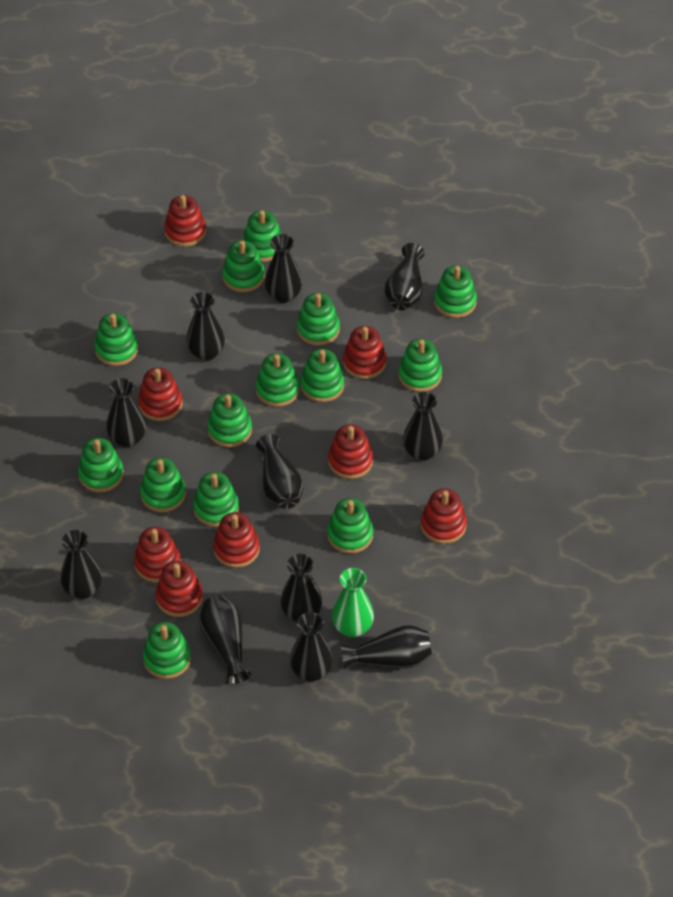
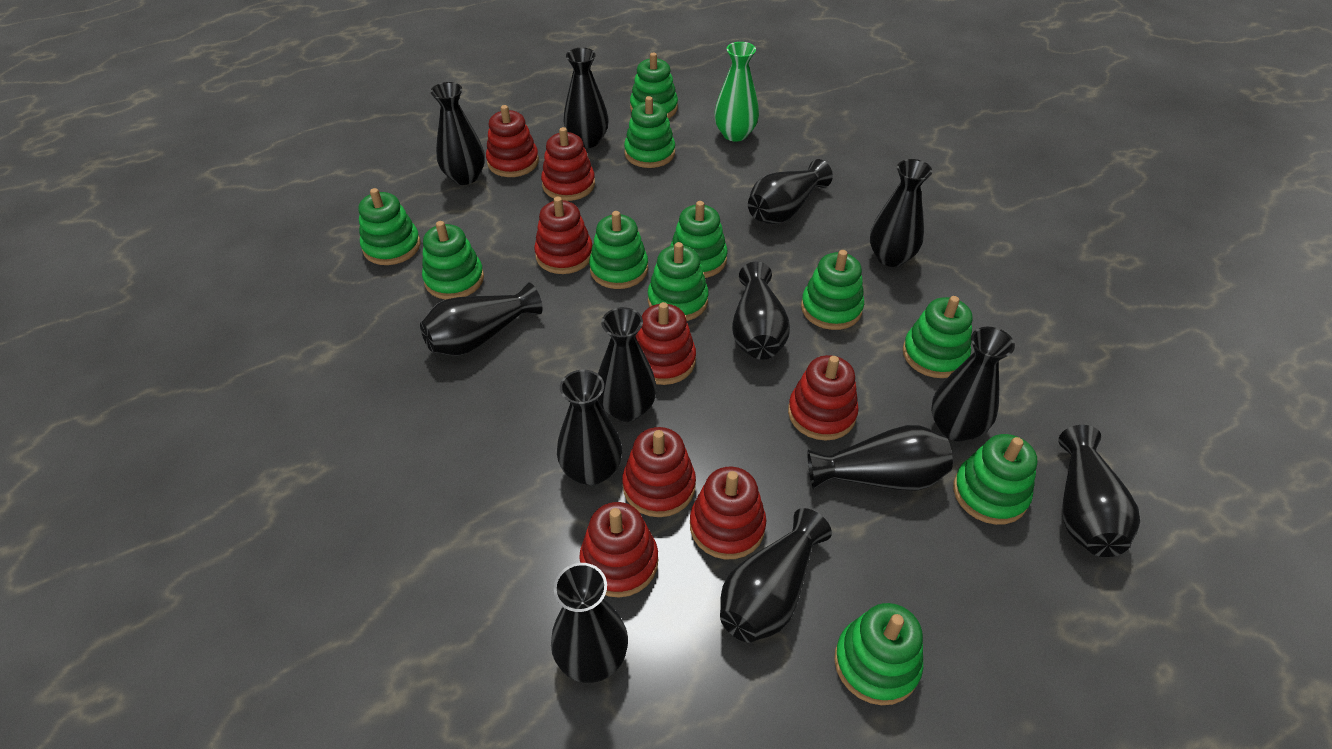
black vase: [60,530,102,599] [106,378,146,448] [186,292,225,361] [199,595,251,684] [256,434,304,509] [265,234,302,303] [280,554,322,622] [290,612,333,682] [341,625,432,670] [385,243,425,310] [403,391,443,461] = 11 -> [420,282,542,356] [431,82,485,185] [551,563,628,683] [557,370,622,485] [563,48,609,148] [597,307,657,422] [720,508,832,643] [732,262,790,360] [748,159,833,224] [807,425,953,491] [870,159,932,267] [931,327,1015,441] [1058,425,1140,557] = 13
green stacking toy: [78,438,124,492] [94,313,138,366] [140,457,186,512] [143,622,191,679] [193,472,239,527] [207,393,252,447] [222,240,265,292] [242,210,282,262] [256,353,300,407] [297,293,340,346] [300,349,344,402] [327,498,373,553] [398,339,442,392] [434,266,477,318] = 14 -> [358,188,420,265] [422,221,484,299] [589,211,648,289] [624,96,675,168] [630,53,678,119] [648,242,709,321] [670,201,728,278] [801,250,864,330] [834,603,923,705] [903,296,972,378] [953,434,1037,525] = 11

